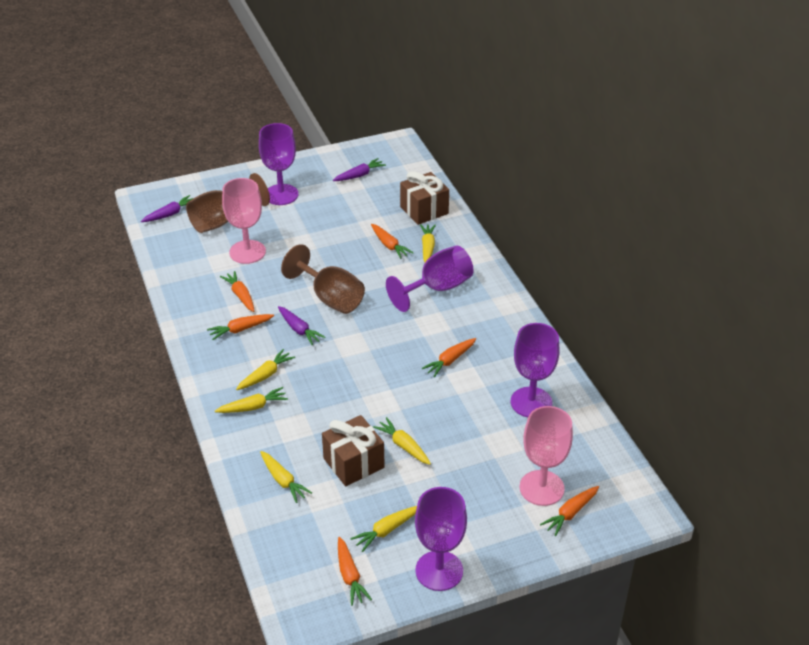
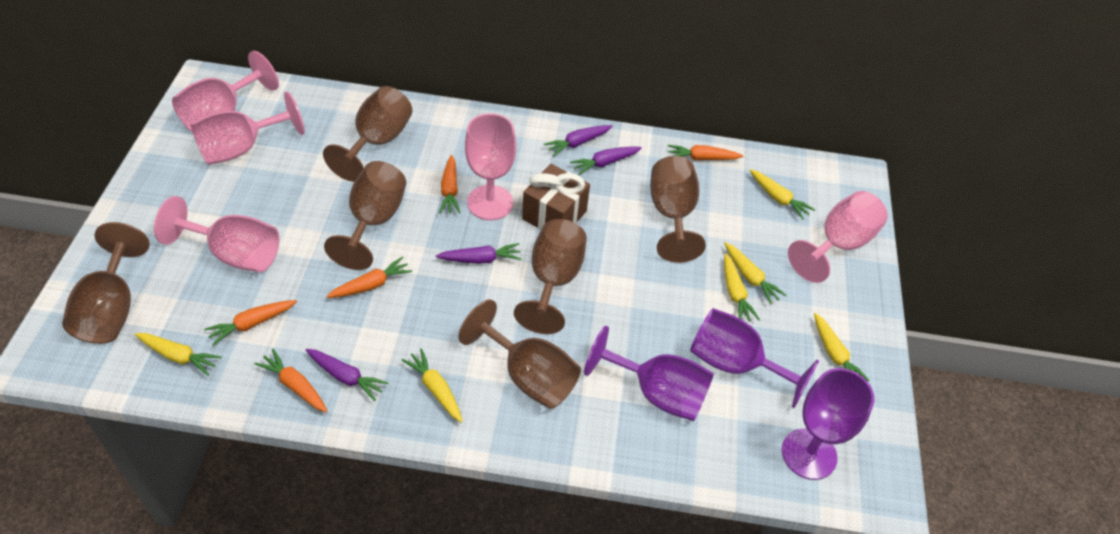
brown gift: [322,415,385,486] [400,171,449,225] = 2 -> [522,164,590,230] = 1
brown goblet: [186,173,270,233] [281,244,365,314] = 2 -> [62,222,150,344] [323,86,412,182] [324,161,406,270] [459,299,581,409] [514,219,587,334] [650,156,706,263] = 6
orange carrot: [207,314,274,340] [220,271,254,312] [338,537,372,606] [371,224,414,259] [422,338,476,378] [540,486,599,536] = 6 -> [204,300,297,346] [255,349,328,412] [326,257,412,298] [439,155,460,214] [668,145,743,160] = 5
pink goblet: [222,178,266,264] [519,406,573,506] = 2 -> [154,196,279,272] [172,51,279,132] [191,91,305,165] [465,113,516,220] [788,191,888,283] = 5
purple carrot: [141,195,193,222] [278,306,326,346] [333,158,386,181] = 3 -> [306,349,389,401] [436,243,522,264] [544,125,612,157] [570,146,642,175] = 4
purple goblet: [259,123,298,205] [386,245,474,312] [415,487,467,591] [511,323,560,417] = 4 -> [584,326,714,421] [690,308,819,408] [782,368,874,480] = 3

